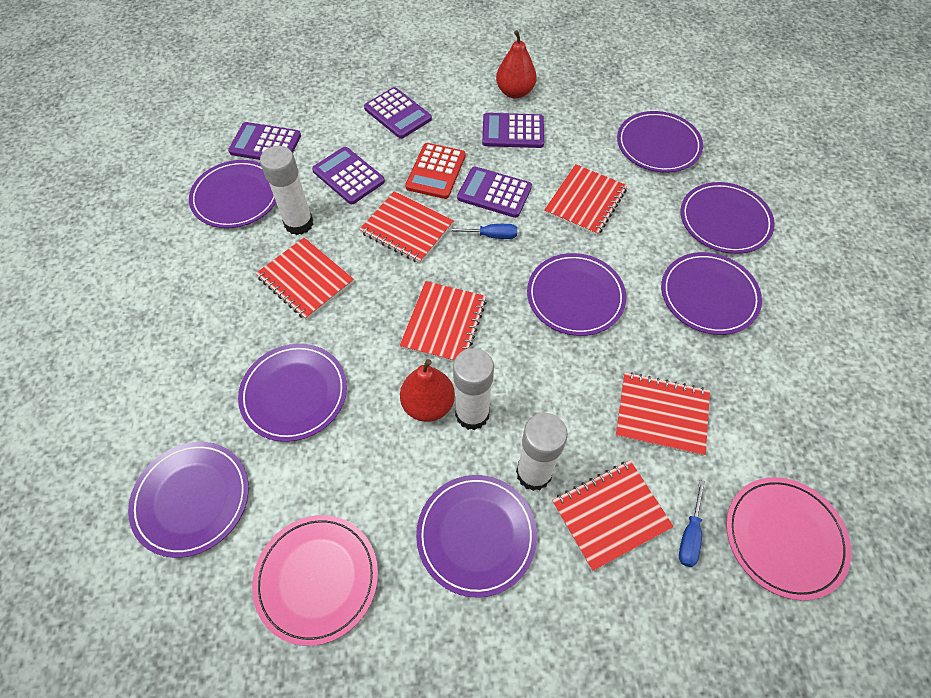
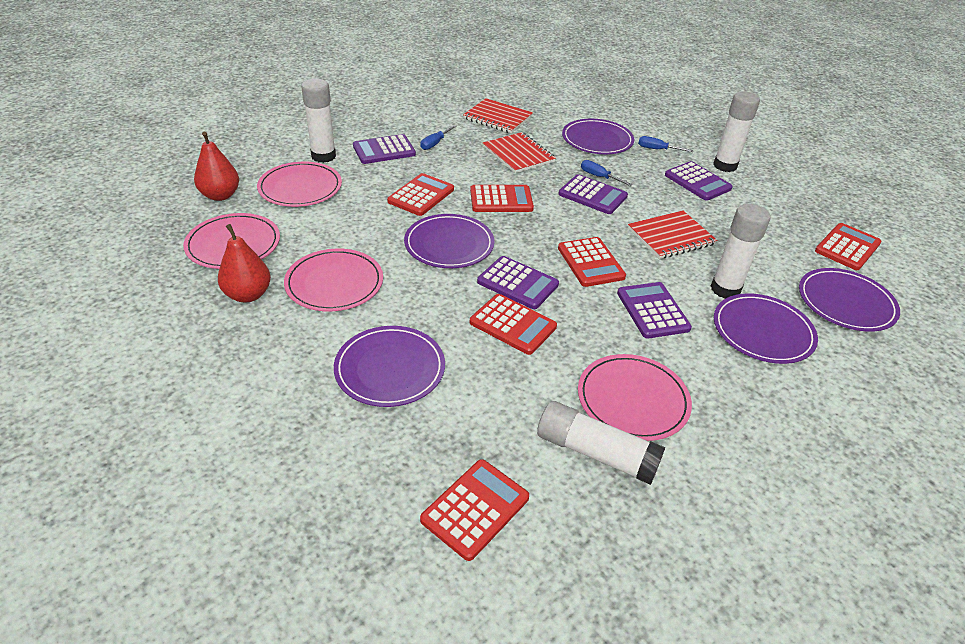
blue screwdriver: [448,224,517,239] [679,480,705,567] = 2 -> [420,125,457,150] [581,160,633,186] [638,136,694,152] = 3
pink plate: [252,515,378,646] [726,477,851,600] = 2 -> [183,213,280,269] [257,162,342,207] [284,249,383,311] [578,354,692,441] = 4
purple plate: [128,442,249,558] [189,160,276,228] [238,344,347,442] [416,475,537,598] [527,253,626,336] [617,111,703,172] [661,252,762,335] [680,182,775,254] = 8 -> [334,326,445,407] [404,214,494,268] [562,119,634,154] [714,293,818,364] [799,268,900,332] = 5
red calculator: [405,143,466,199] = 1 -> [387,173,454,216] [420,459,529,561] [470,185,534,212] [470,294,557,355] [558,237,626,287] [815,223,881,270] = 6
red notebook: [256,238,354,320] [359,191,454,264] [400,281,487,362] [544,164,627,236] [552,460,674,571] [615,372,710,456] = 6 -> [463,98,533,133] [483,132,556,173] [628,211,717,259] = 3
white glue stick: [260,146,314,235] [453,348,494,430] [516,413,568,491] = 3 -> [301,79,336,163] [537,401,665,485] [711,204,771,299] [713,91,760,172] = 4

